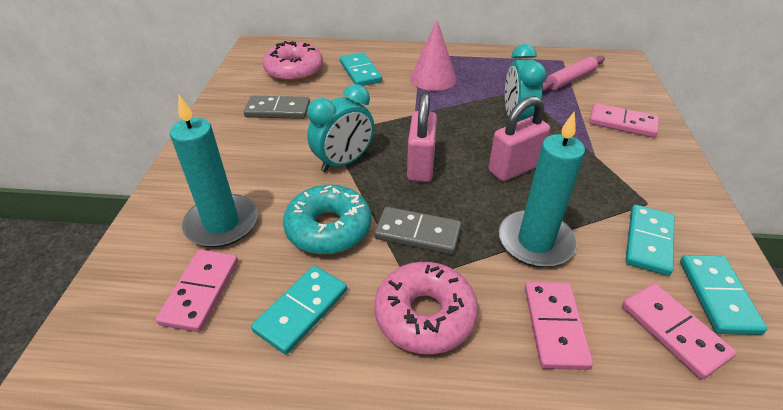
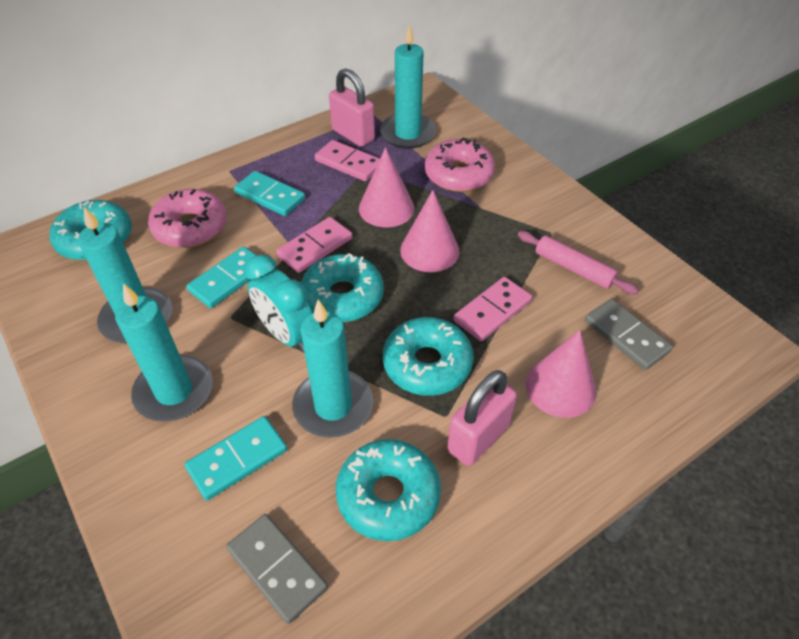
pink cone: [410,20,456,91] = 1 -> [359,147,414,227] [400,190,460,272] [525,330,596,418] = 3
pink domino: [156,250,238,332] [525,282,593,370] [589,103,659,138] [622,283,736,379] = 4 -> [276,217,352,273] [315,140,380,181] [453,277,532,341] = 3
turquoise candle: [170,95,258,247] [499,112,585,267] = 2 -> [78,207,172,344] [115,283,213,422] [292,300,373,438] [380,23,436,149] = 4
turquoise clock: [307,84,374,172] [505,44,546,122] = 2 -> [245,255,313,352] = 1
turquoise domino: [251,266,347,355] [340,52,382,86] [625,205,675,276] [680,255,767,335] = 4 -> [185,416,287,500] [187,246,256,308] [234,171,305,216] = 3
turquoise donut: [283,185,371,255] = 1 -> [50,200,132,260] [301,253,384,322] [336,439,441,541] [383,317,474,396] = 4

